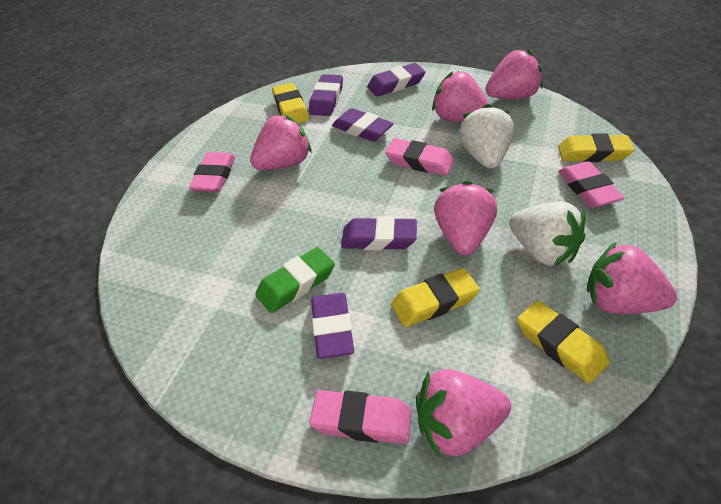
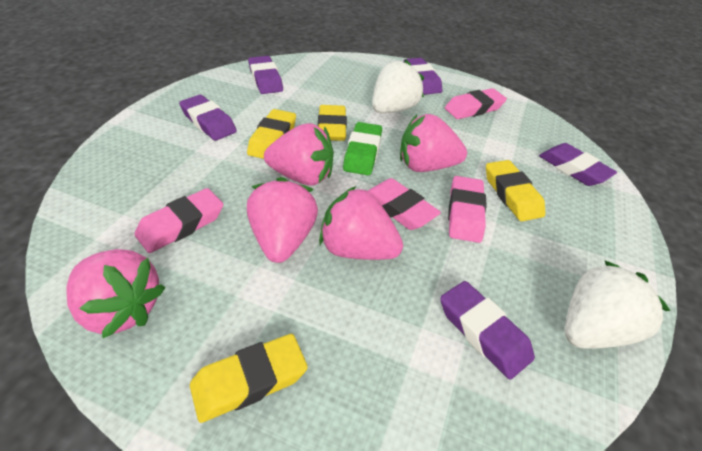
pink strawberry: [250,114,312,170] [416,369,511,458] [432,71,489,122] [434,181,497,255] [486,49,543,99] [587,242,677,314] = 6 -> [66,249,166,338] [247,177,318,263] [264,123,334,186] [319,186,403,260] [400,114,467,172] = 5

